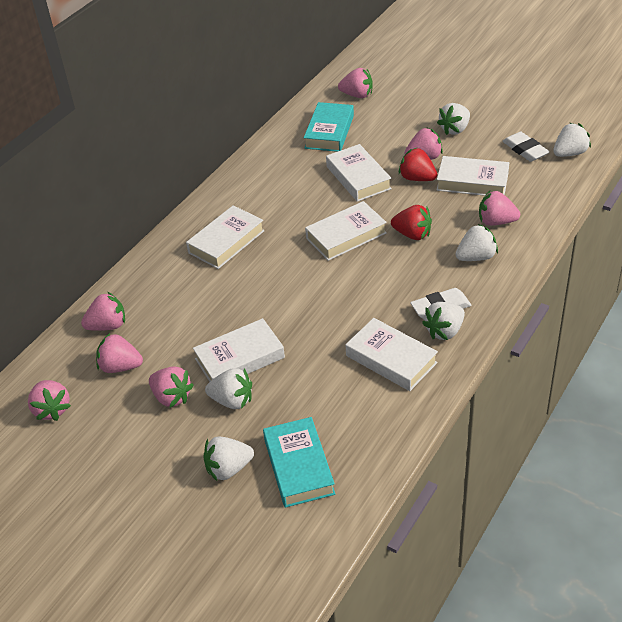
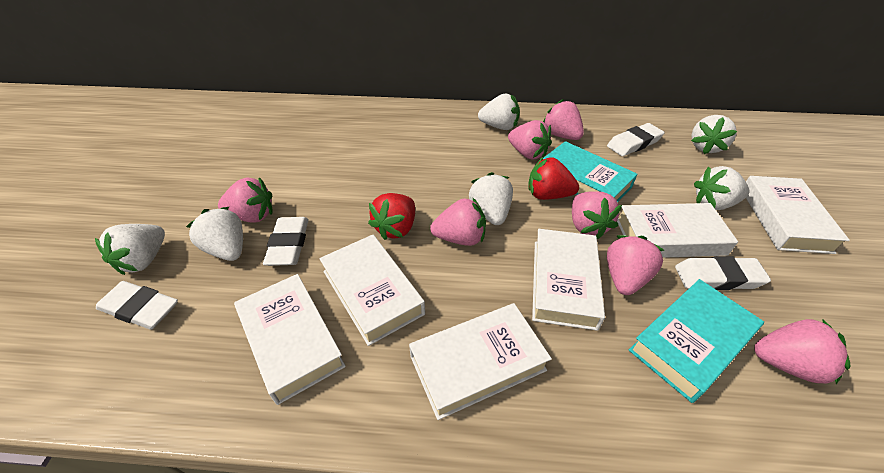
white eraser: [410,288,472,319] [502,132,550,162] = 2 -> [96,281,178,330] [263,217,308,266] [607,123,665,156] [675,256,771,290] = 4

